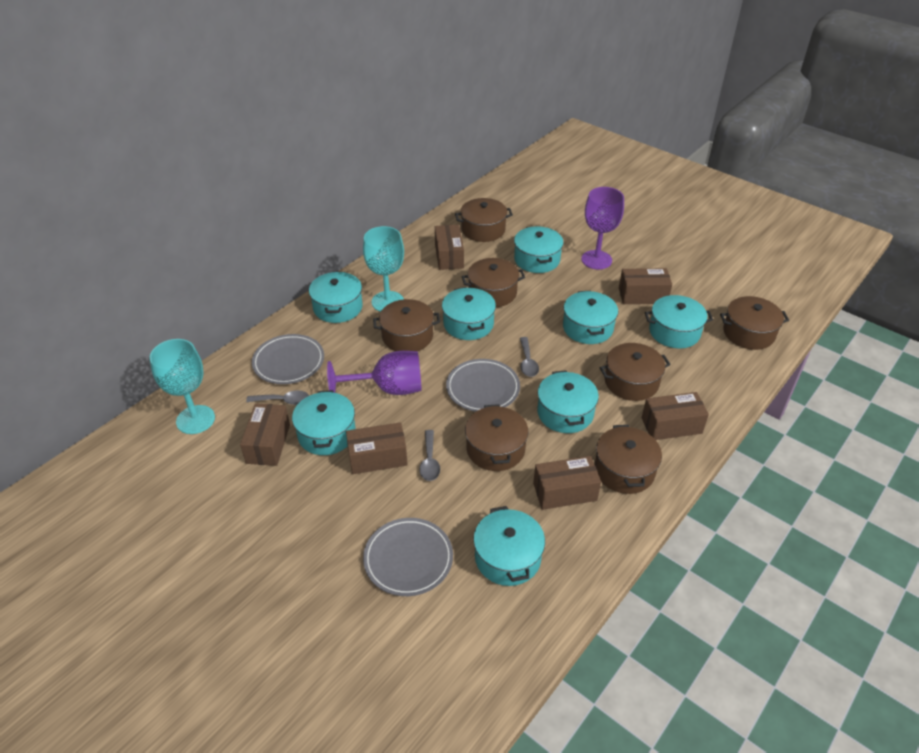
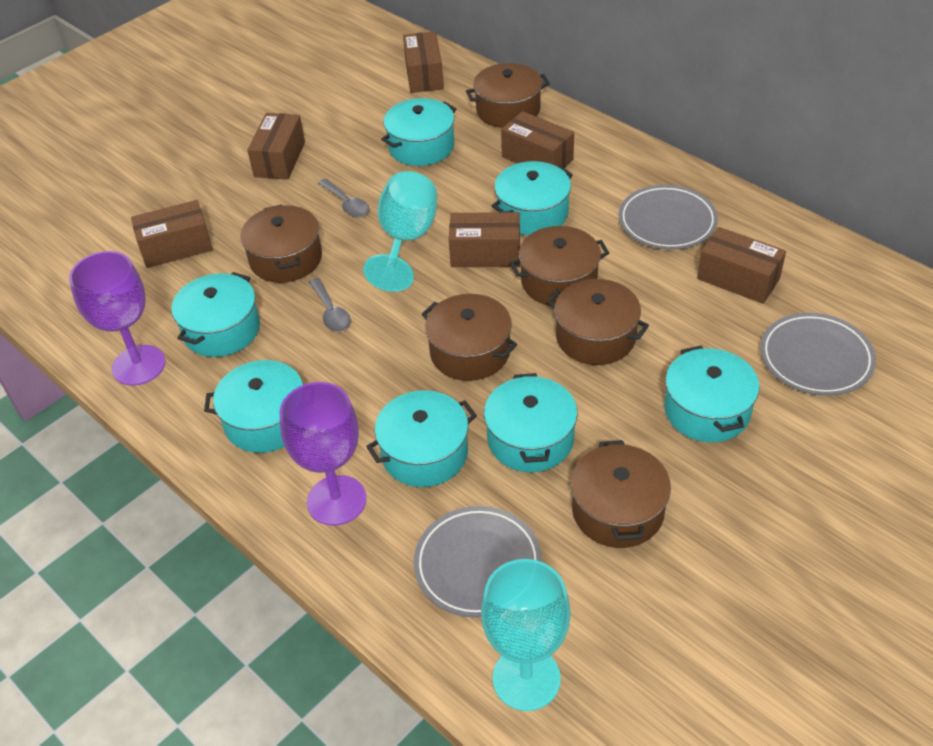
brown pot: [373,299,440,351] [455,198,513,242] [462,258,525,307] [465,404,529,471] [595,425,662,494] [600,343,671,401] [720,296,789,350] = 7 -> [240,205,322,283] [422,294,517,381] [466,63,550,128] [510,226,609,306] [547,279,649,365] [571,440,671,548] = 6
grey spoon: [246,390,309,405] [419,430,440,481] [520,337,539,377] = 3 -> [309,278,351,332] [318,179,370,218] = 2
turquoise pot: [292,390,356,455] [309,272,363,323] [442,287,496,340] [473,506,545,586] [514,226,563,273] [537,370,599,433] [563,291,618,344] [645,295,713,349] = 8 -> [171,272,260,357] [204,360,303,453] [366,390,477,487] [381,98,456,166] [484,373,578,472] [491,161,573,235] [664,346,759,442] = 7

